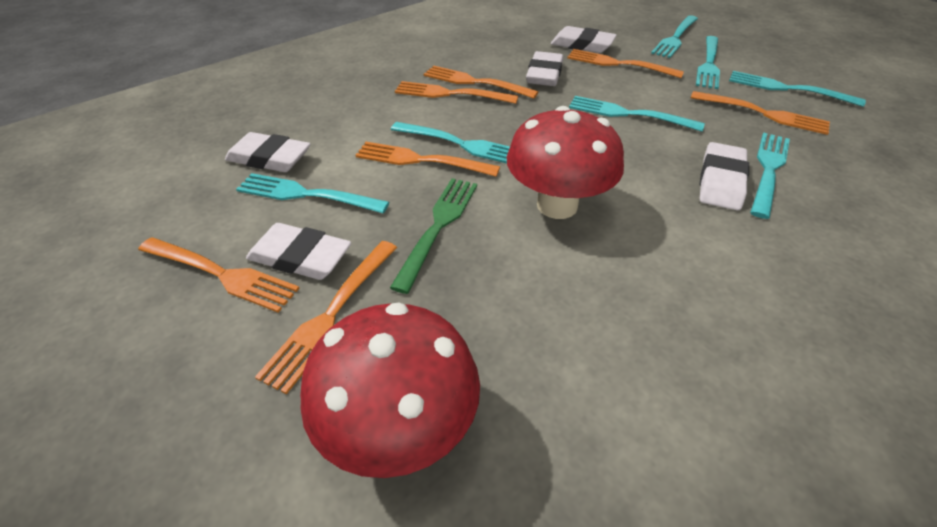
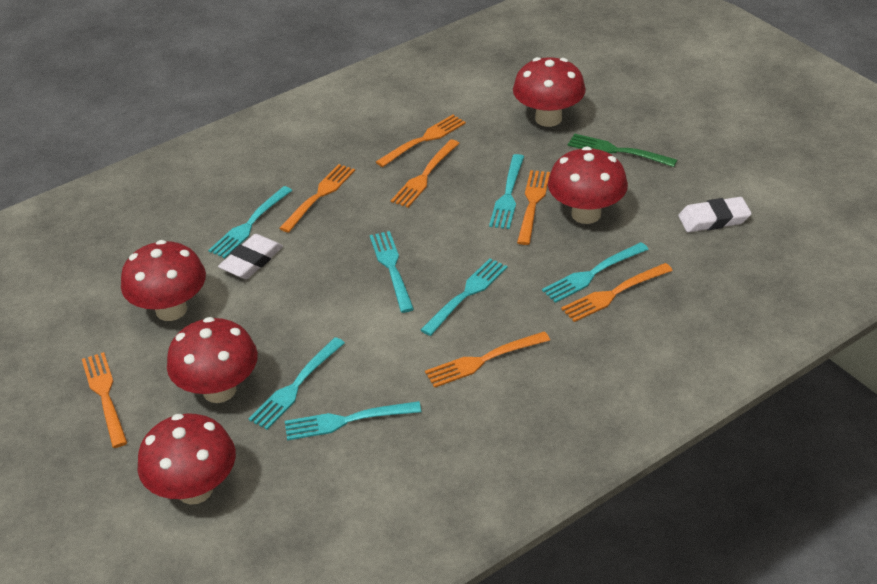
red mushroom: [300,302,480,478] [507,106,624,219] = 2 -> [121,240,206,321] [138,414,236,505] [167,317,258,403] [513,57,586,127] [548,146,628,224] = 5
white eraser: [225,132,311,172] [246,223,351,280] [526,51,563,86] [550,26,617,53] [700,142,749,211] = 5 -> [218,234,283,279] [678,197,752,233] = 2

